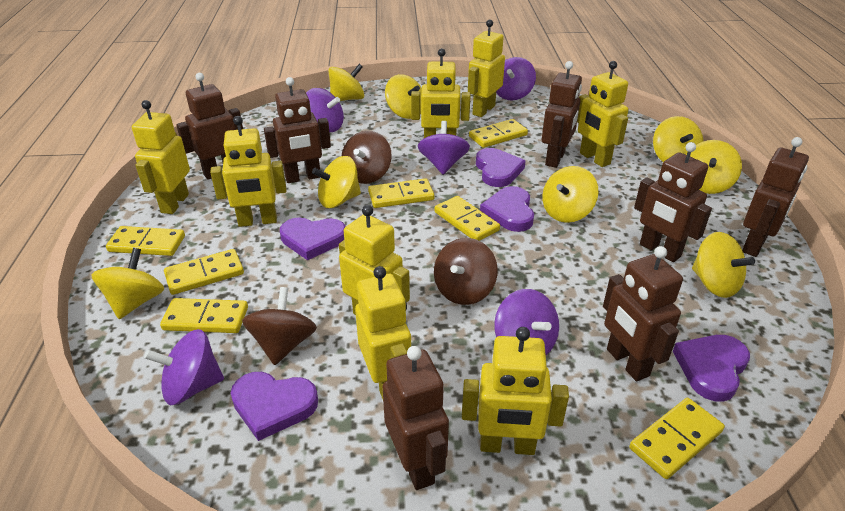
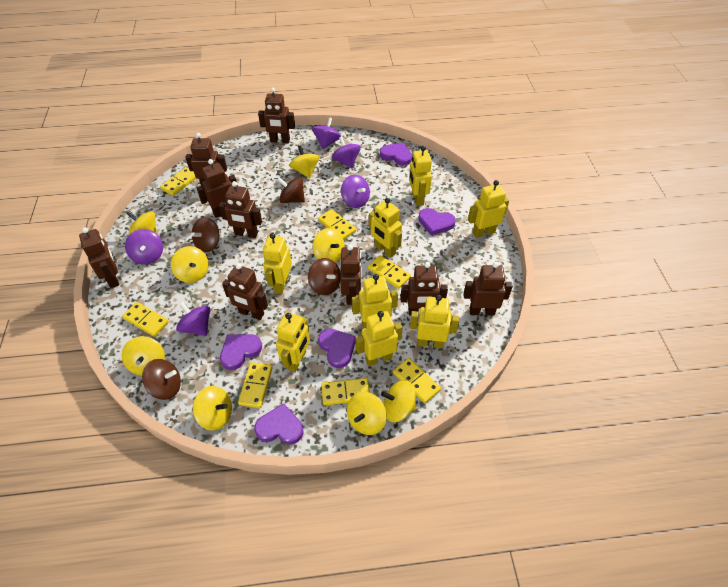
brown robot: [176,73,243,180] [264,77,331,183] [383,346,449,490] [542,61,582,168] [603,246,683,381] [634,142,712,262] [742,137,809,257] = 7 -> [79,227,119,288] [185,133,227,187] [197,159,238,218] [219,181,262,238] [222,263,268,320] [258,88,295,143] [340,245,362,305] [401,262,448,316] [463,262,513,316] = 9
brown spinning top: [242,287,317,365] [342,131,392,184] [434,238,498,305] = 3 -> [142,359,181,400] [191,217,220,252] [278,177,305,203] [308,258,340,295] = 4

